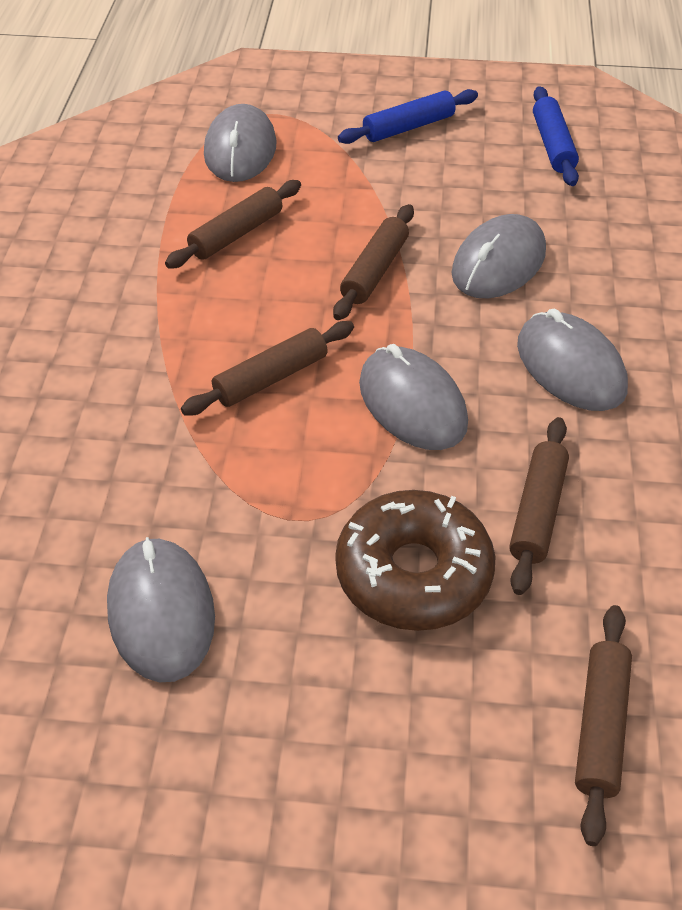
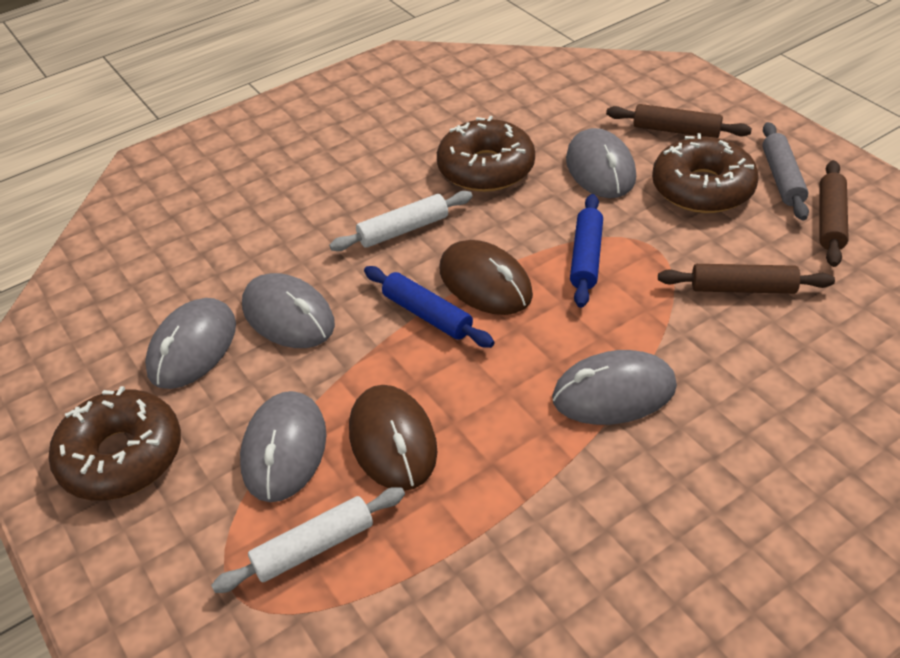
brown donut: [335,490,495,631] = 1 -> [48,386,181,500] [437,116,535,192] [652,133,759,213] = 3
brown mouse: none = 0 -> [349,385,437,491] [440,240,533,315] = 2
brown rolling pin: [165,180,301,268] [181,321,354,415] [333,204,414,320] [509,417,569,595] [575,605,632,846] = 5 -> [606,104,752,138] [658,264,835,294] [819,160,849,267] = 3
grey rolling pin: none = 0 -> [762,122,809,220] = 1
white rolling pin: none = 0 -> [211,487,405,593] [329,191,473,251] = 2

